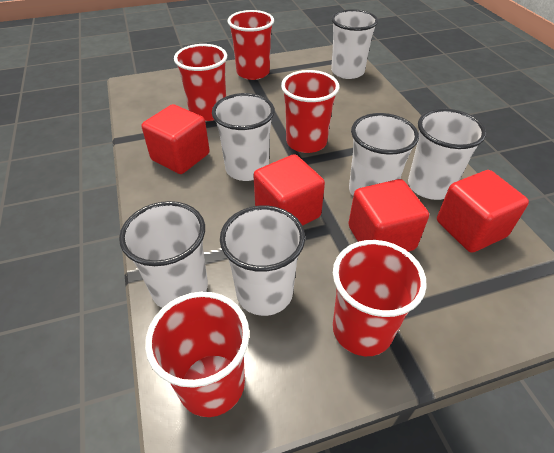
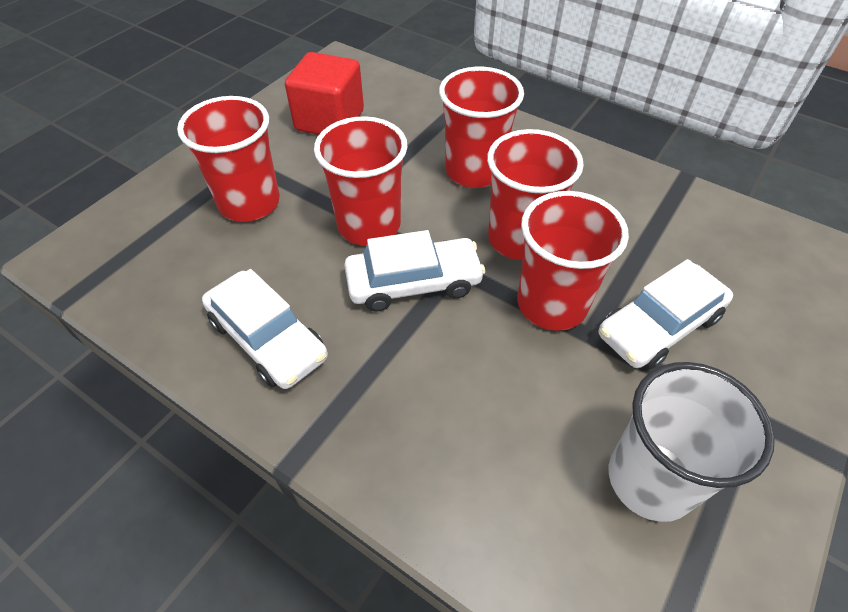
red cube: [142,104,210,174] [253,154,325,226] [349,179,429,252] [437,170,529,253] = 4 -> [285,52,364,135] = 1
white car: none = 0 -> [202,269,328,389] [344,230,485,312] [599,259,733,370] = 3
white cup: [119,201,208,308] [212,93,275,181] [220,206,305,316] [331,9,378,79] [349,113,419,196] [408,109,486,200] = 6 -> [609,362,775,522] = 1

